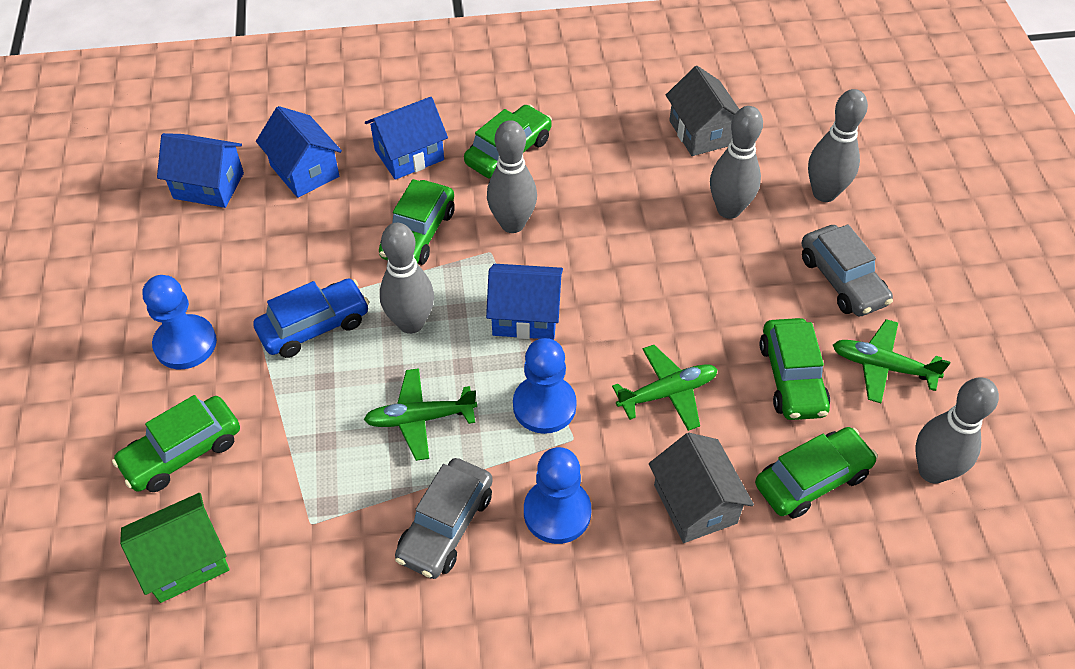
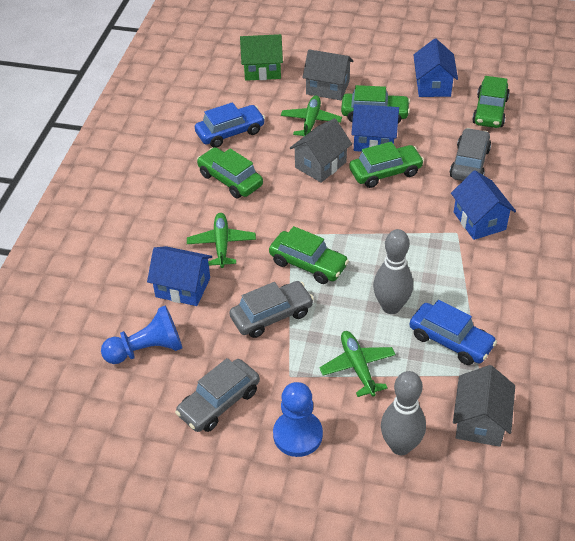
blue car: [253,278,369,358] = 1 -> [195,102,265,148] [409,300,497,365] = 2
blue pawn: [142,275,217,369] [513,338,577,434] [524,447,591,544] = 3 -> [101,305,183,364] [273,382,323,457] = 2
grey bowling pin: [380,223,434,334] [487,120,537,233] [710,106,763,219] [808,89,868,202] [916,378,999,484] = 5 -> [373,229,413,314] [381,371,426,455] = 2
grey car: [395,458,493,579] [802,224,893,316] = 2 -> [175,358,260,432] [229,281,314,338] [449,128,491,181] = 3
grey house: [649,433,754,543] [666,66,739,156] = 2 -> [290,118,352,183] [302,49,353,100] [453,365,515,447] = 3

